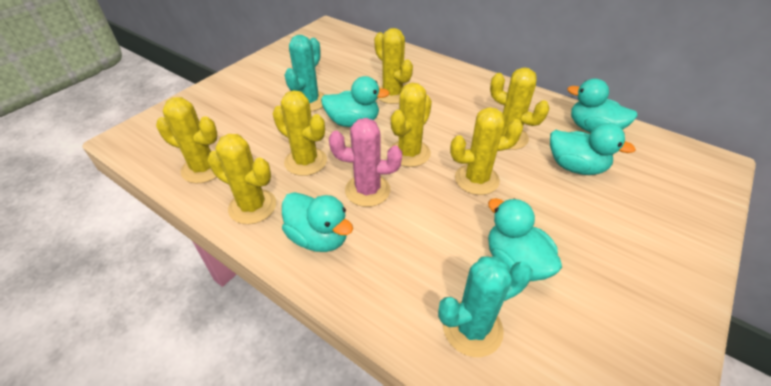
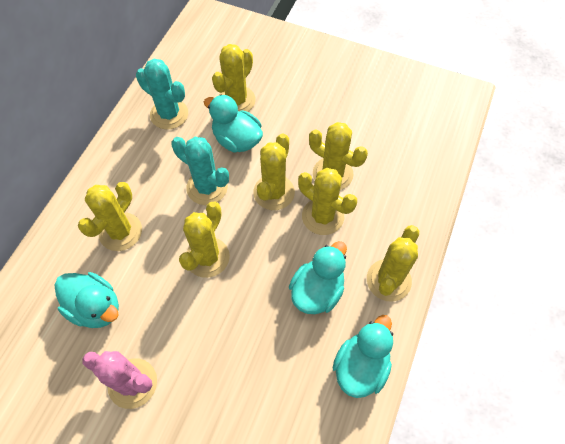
turquoise duck: [282,192,353,252] [321,76,390,127] [488,198,562,281] [550,123,636,175] [567,79,637,133] = 5 -> [54,272,119,328] [204,94,263,153] [289,241,347,314] [333,315,393,398] = 4

